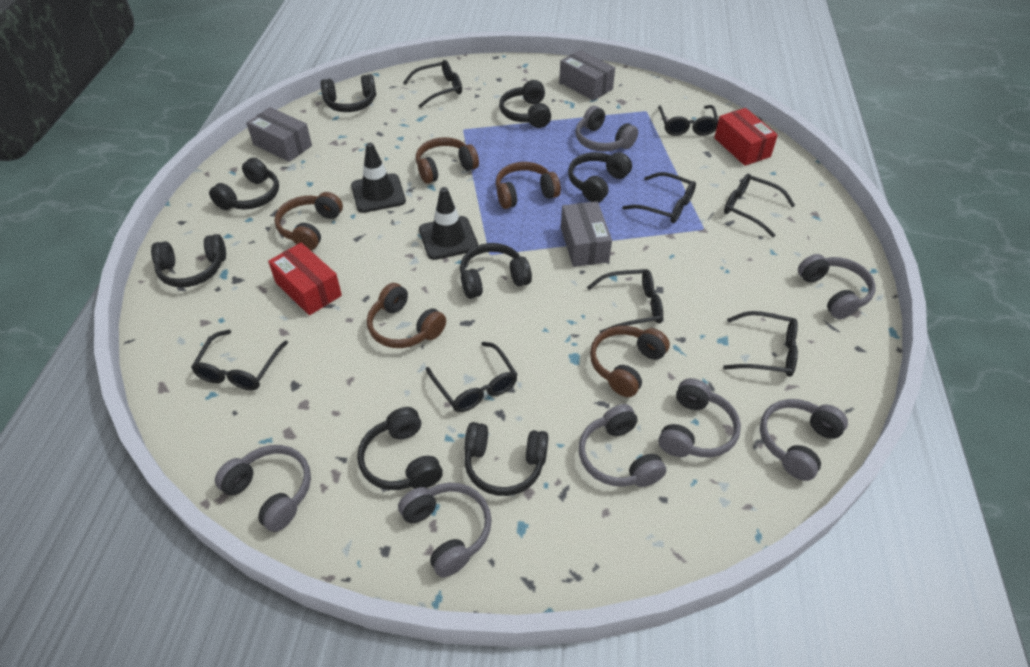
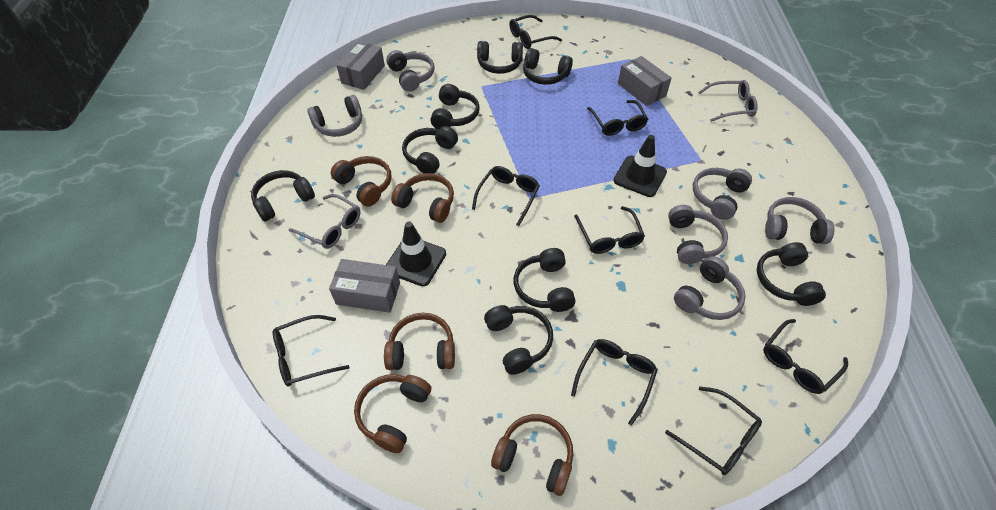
grey glasses: none = 0 -> [288,194,361,249] [698,80,758,122] = 2
grey headphones: [215,445,311,532] [398,483,492,577] [576,106,638,152] [579,404,666,487] [658,378,741,457] [760,399,848,481] [798,254,876,319] = 7 -> [307,95,362,137] [386,50,434,92] [668,205,728,264] [674,256,746,320] [693,168,752,220] [765,197,835,244] = 6
red box: [268,243,342,315] [714,108,778,166] = 2 -> none = 0

